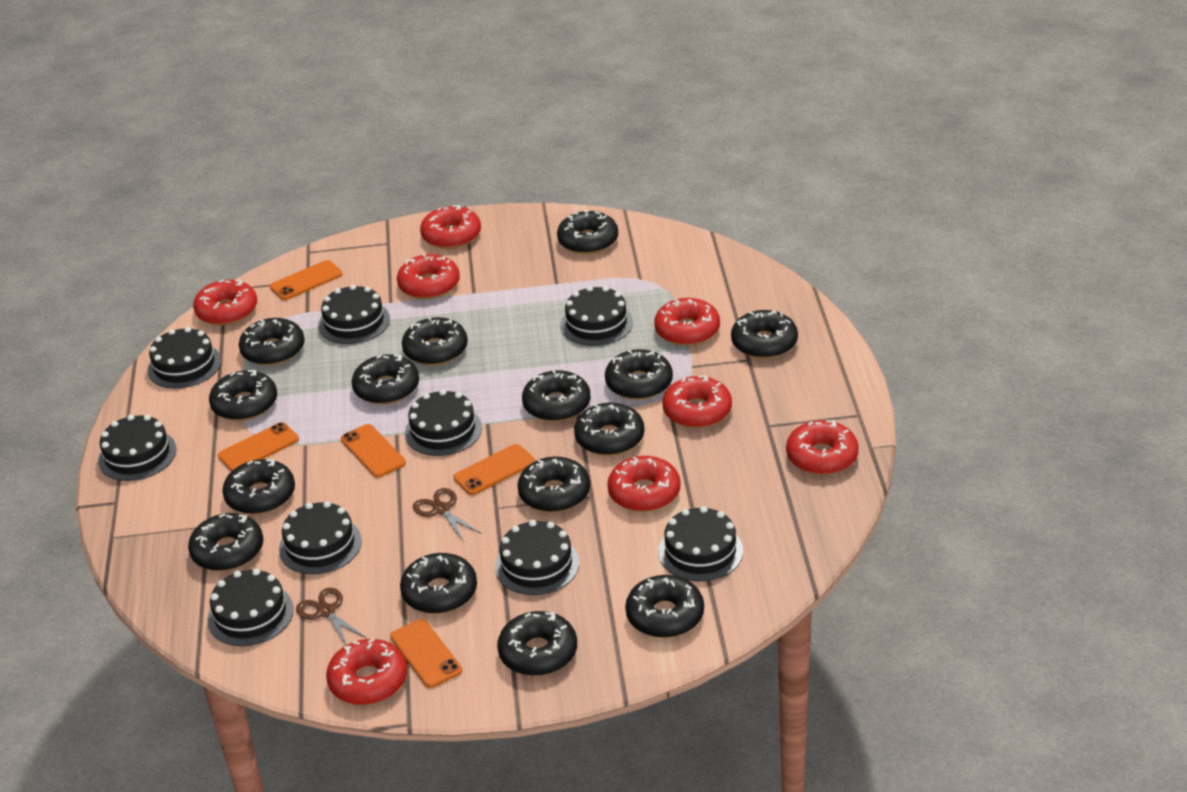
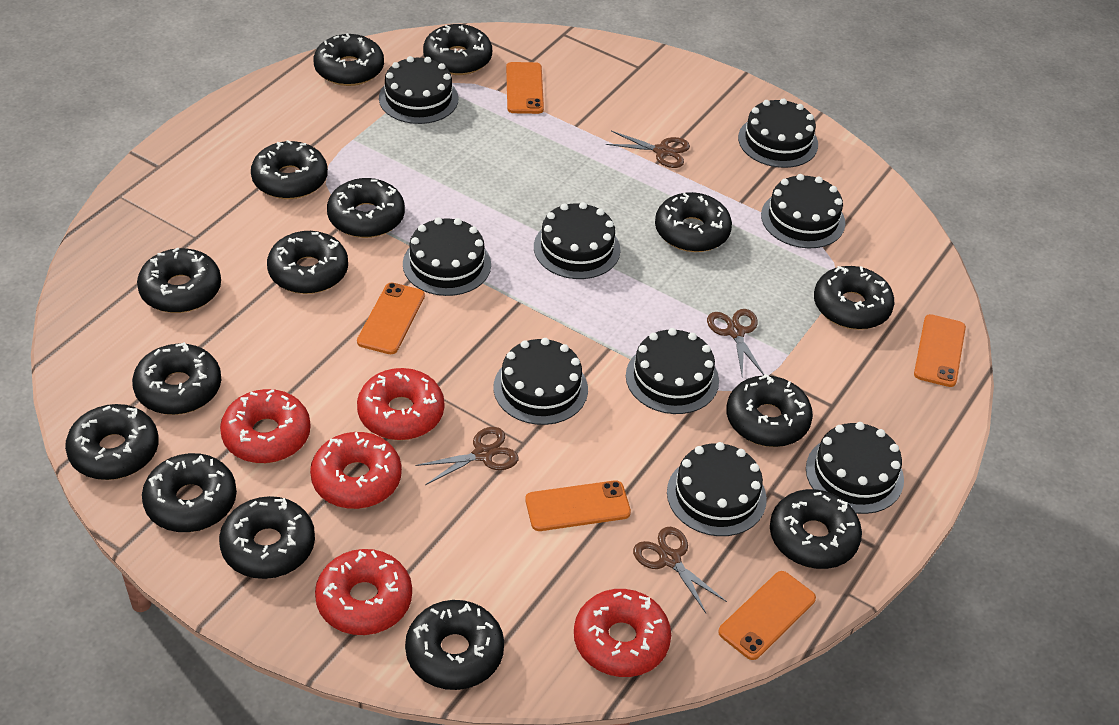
brown scissors: [296,587,367,645] [413,488,482,542] = 2 -> [415,427,519,485] [606,131,690,168] [633,527,727,613] [707,309,764,376] = 4
red donut: [193,280,257,325] [326,638,407,705] [397,254,460,299] [420,205,481,249] [607,456,681,512] [654,298,720,346] [662,375,732,428] [786,420,859,475] = 8 -> [220,389,311,463] [310,432,402,509] [315,549,412,635] [357,368,444,440] [574,589,671,677] = 5

